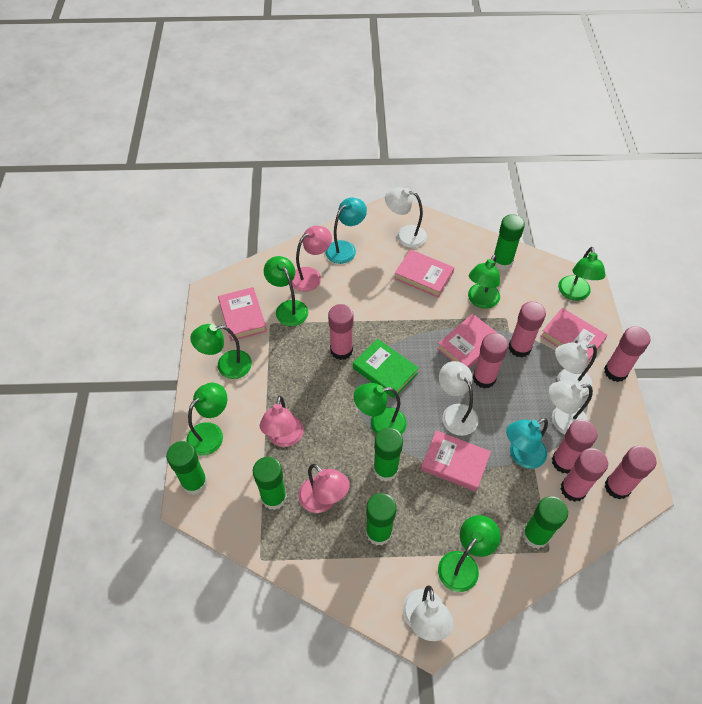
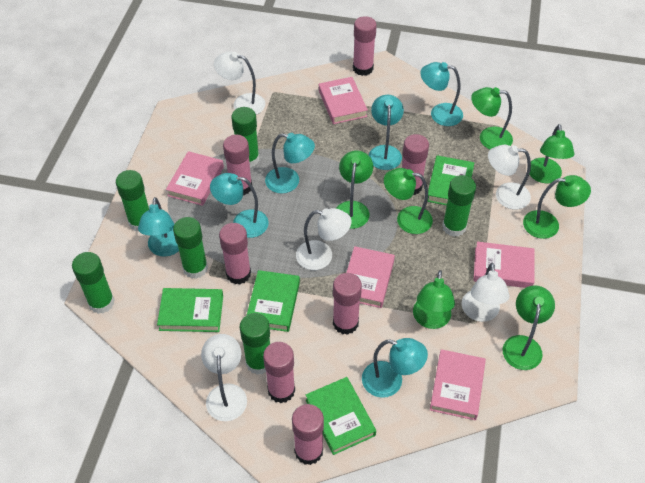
green book: [353,339,419,398] = 1 -> [157,288,223,332] [247,270,300,332] [306,377,376,455] [427,155,474,205] = 4
pink lamp: [260,396,303,447] [292,226,332,292] [298,464,350,513] = 3 -> none = 0
turquoise lamp: [325,198,367,264] [506,418,548,469] = 2 -> [138,197,179,257] [210,173,269,238] [265,133,315,194] [362,338,428,398] [369,95,404,170] [420,62,463,126] = 6

